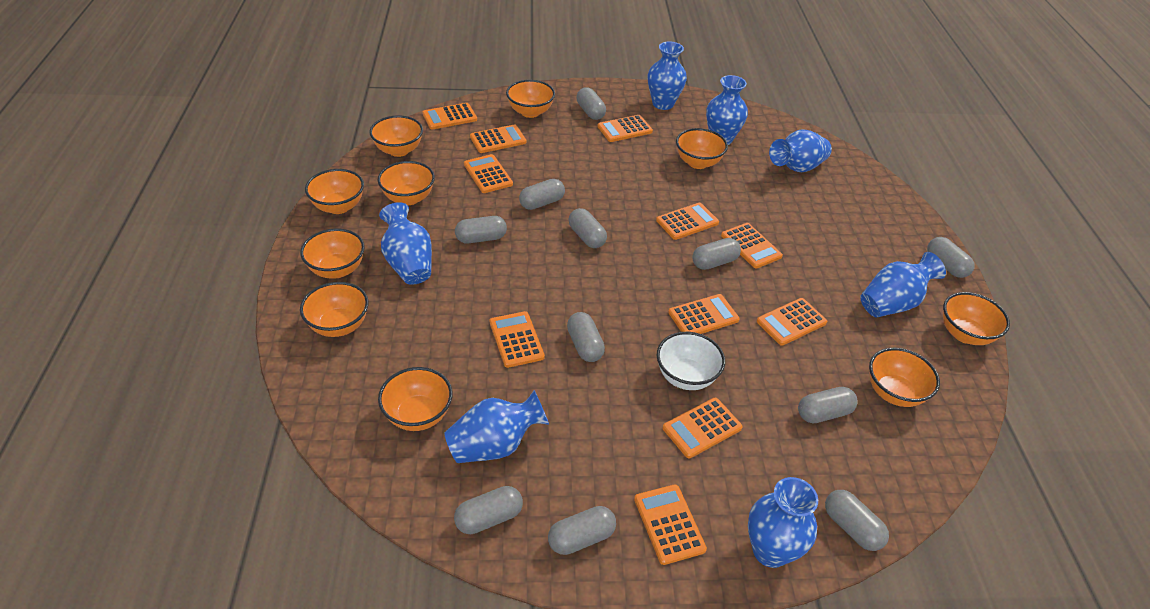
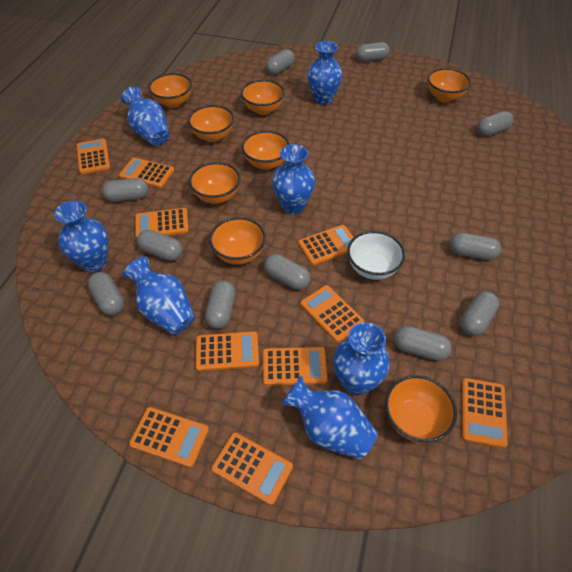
orange bowl: [300,229,365,278] [300,282,369,337] [305,169,364,214] [370,115,423,157] [378,161,435,205] [378,367,453,431] [506,80,555,118] [676,128,728,169] [869,348,940,407] [943,292,1010,345] = 10 -> [148,73,192,108] [188,105,234,142] [189,162,241,204] [209,217,266,265] [241,80,285,115] [242,131,290,170] [385,375,457,443] [428,68,471,102] = 8
orange calculator: [422,103,477,130] [464,154,513,193] [470,124,526,153] [490,311,545,368] [597,115,653,142] [634,484,707,565] [656,203,719,240] [663,398,743,459] [668,294,740,334] [721,223,783,269] [757,298,827,346] = 11 -> [77,139,110,174] [119,157,174,188] [129,407,209,468] [135,208,189,238] [196,331,259,371] [211,432,293,505] [263,347,328,386] [298,225,354,265] [300,285,365,343] [462,378,508,448] = 10

